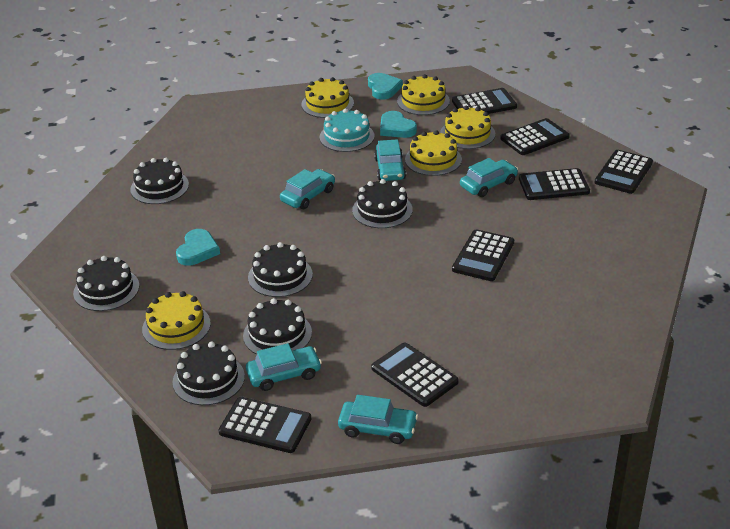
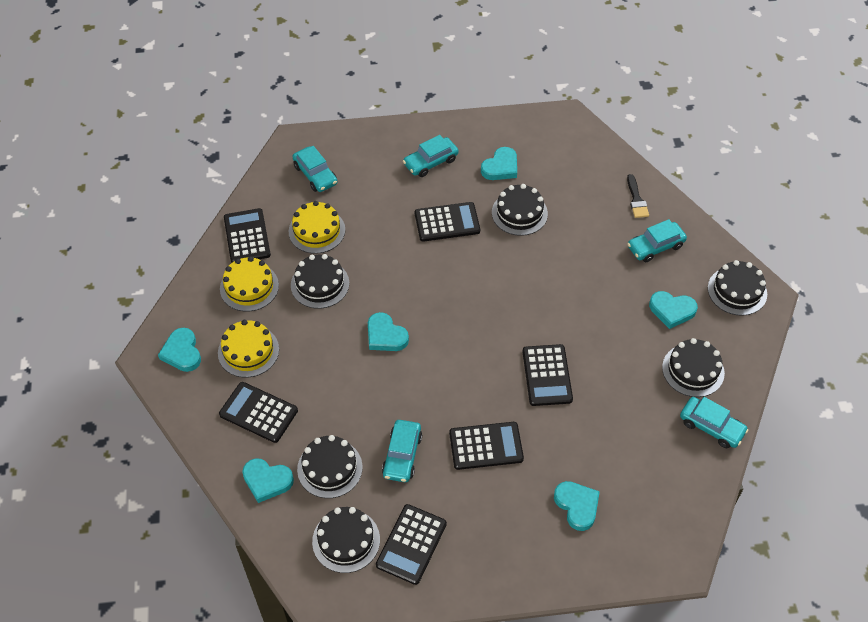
black brush: none = 0 -> [627,174,649,218] = 1
black calculator: [219,397,311,453] [371,343,459,407] [452,88,517,114] [452,229,514,281] [500,118,570,155] [519,168,590,200] [594,150,653,194] = 7 -> [219,382,298,443] [224,208,271,263] [376,504,447,585] [415,202,480,242] [449,422,524,470] [523,344,573,406] = 6
turquoise cake: [320,109,374,152] = 1 -> none = 0
turquoise heart: [176,229,220,266] [368,73,403,100] [380,111,417,138] = 3 -> [158,328,201,372] [242,458,294,503] [368,312,409,351] [481,147,517,180] [554,481,600,531] [649,291,698,329] = 6
yellow cake: [142,291,211,350] [301,77,354,118] [397,74,450,115] [405,130,462,176] [440,106,495,149] = 5 -> [218,320,279,378] [220,256,279,311] [289,201,345,254] = 3

